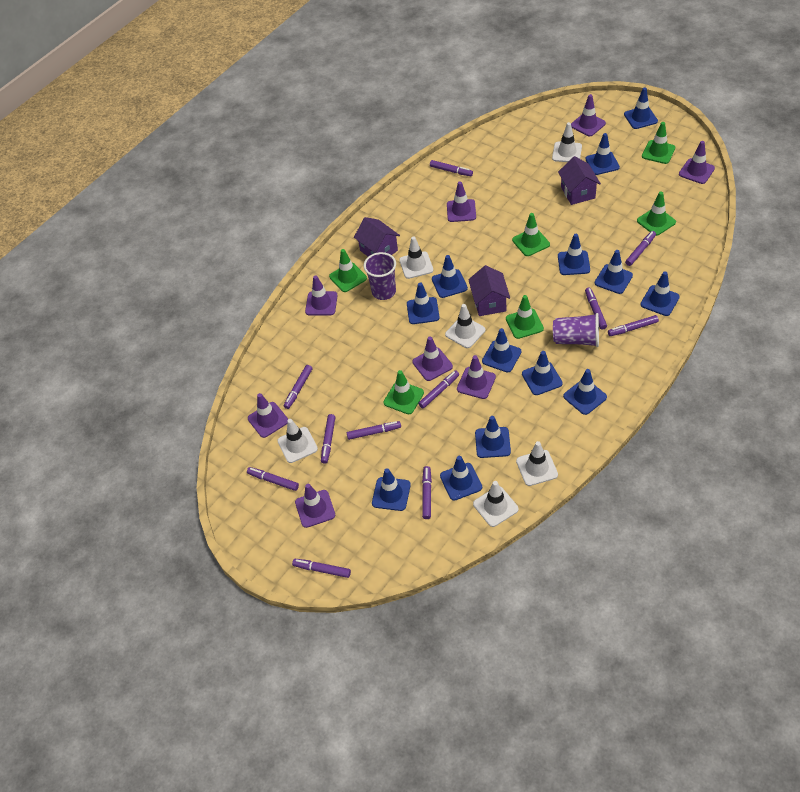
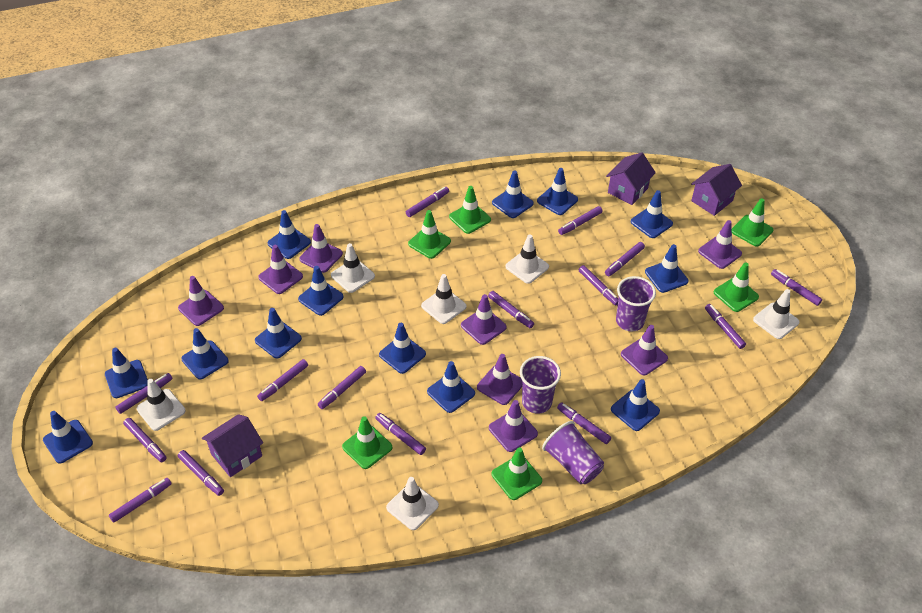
purple cup: [364,252,396,300] [553,313,599,347] = 2 -> [520,356,561,414] [542,421,604,484] [616,276,656,331] = 3
purple marker: [247,467,299,491] [284,365,312,409] [292,559,351,578] [321,414,335,464] [347,421,401,440] [418,370,459,408] [422,466,432,519] [430,160,473,176] [585,288,607,330] [608,315,659,336] [625,231,656,266] = 11 -> [109,478,172,523] [116,373,173,414] [123,418,167,462] [178,450,224,496] [257,359,308,401] [318,366,366,409] [375,413,426,455] [406,187,449,217] [488,291,534,328] [557,402,611,444] [558,206,603,235] [579,265,618,306] [605,242,645,276] [705,304,746,349] [771,269,822,306] = 15

